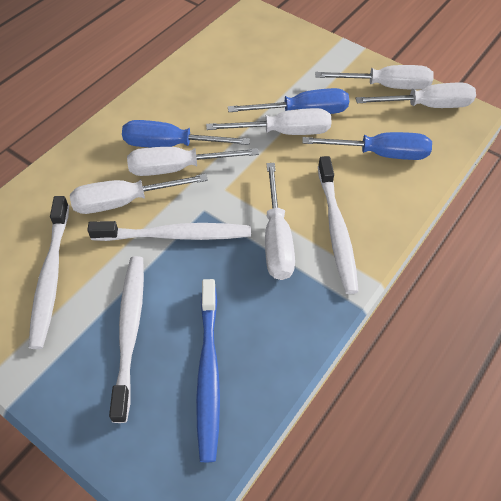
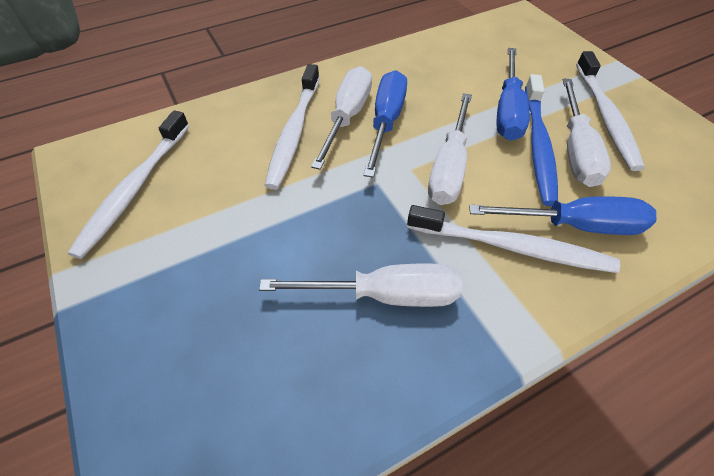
white screwdriver: [70,174,208,214] [127,147,259,176] [206,108,332,135] [265,163,295,280] [315,65,434,90] [355,83,476,108] = 6 -> [259,264,462,307] [311,66,372,170] [428,93,472,205] [563,78,611,187] = 4

